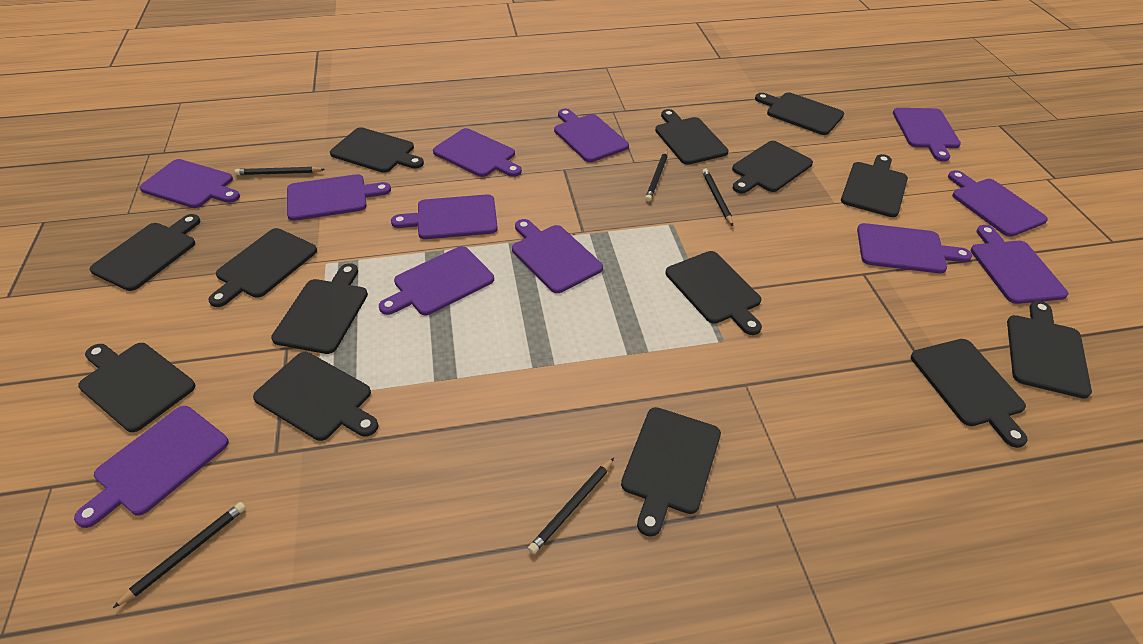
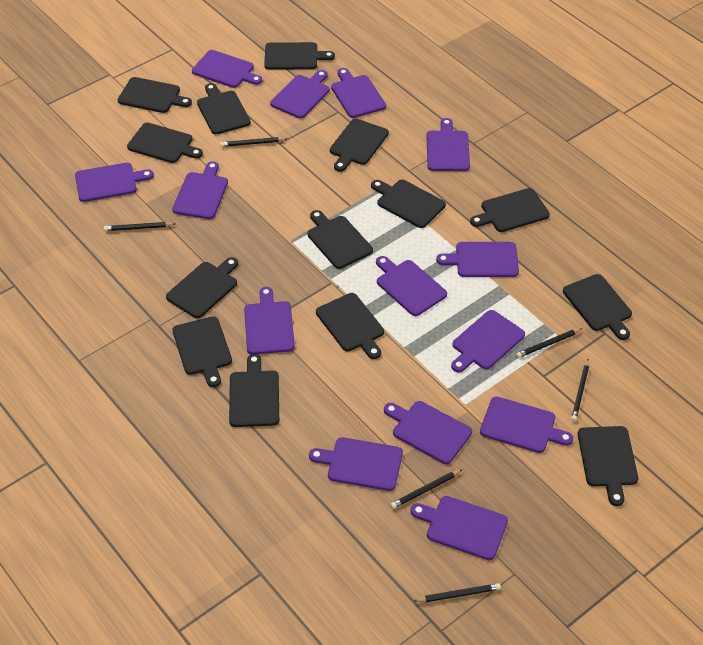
black pencil: [113,502,246,608] [235,167,325,175] [528,458,614,554] [645,150,668,202] [702,169,733,226] = 5 -> [103,222,175,231] [220,137,287,147] [390,469,463,509] [414,583,501,602] [516,328,583,358] [571,359,589,421] = 6
purple cutting board: [74,406,229,528] [139,159,240,208] [287,174,391,221] [379,246,494,315] [391,194,498,239] [433,128,522,177] [512,219,603,293] [554,109,629,162] [857,223,972,273] [893,108,961,162] [948,170,1048,237] [970,225,1068,304] = 12 -> [75,163,154,202] [172,161,228,219] [192,50,262,88] [244,287,295,354] [270,70,330,118] [309,437,403,491] [331,68,386,118] [376,256,447,316] [384,401,472,464] [410,496,508,560] [426,118,470,171] [436,242,519,277] [451,310,525,373] [480,397,573,453] = 14

